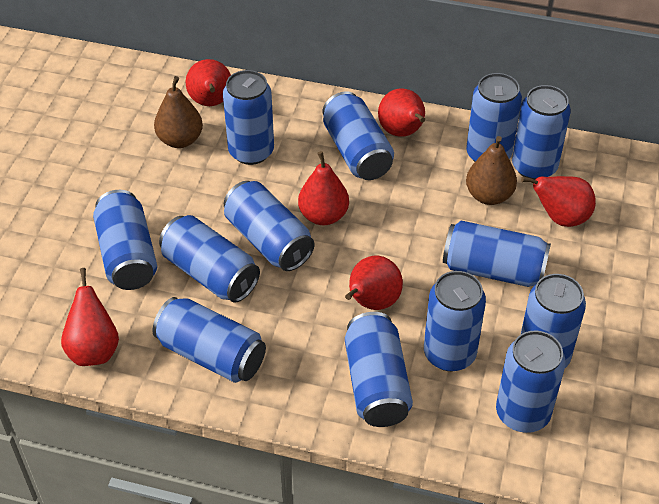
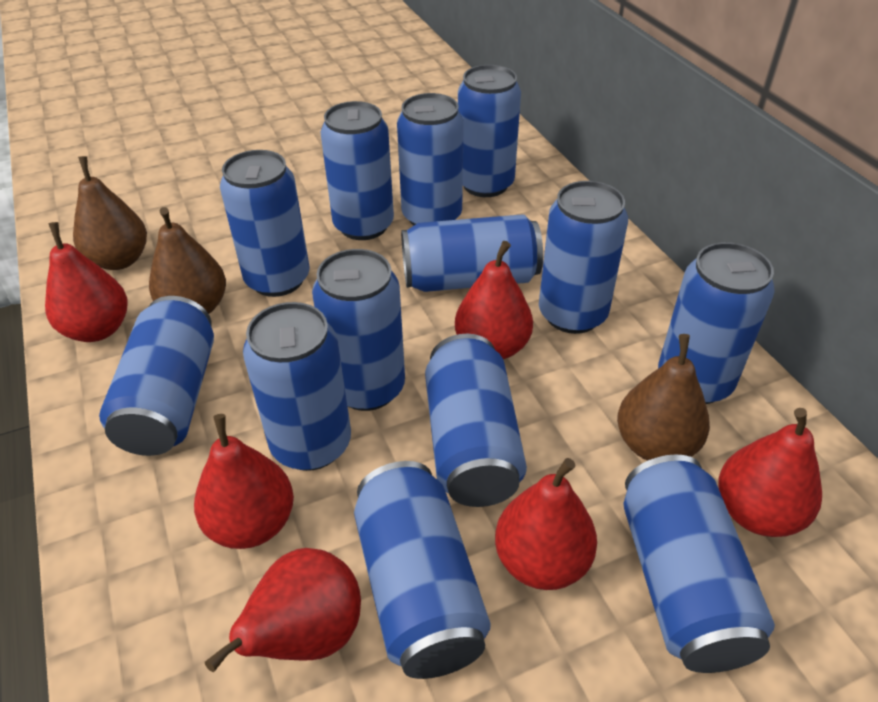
brown pear: [154,76,203,148] [466,136,517,205] = 2 -> [73,156,147,270] [149,207,226,314] [617,334,710,461] = 3

